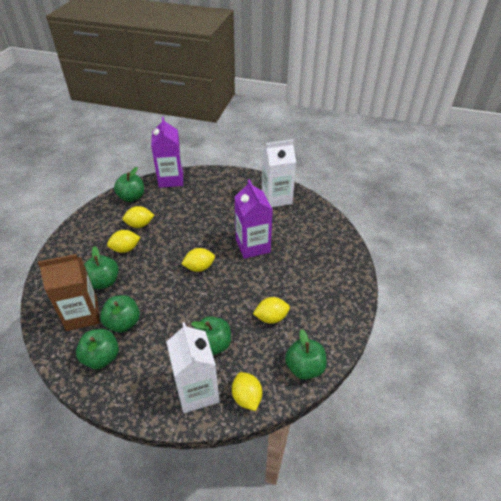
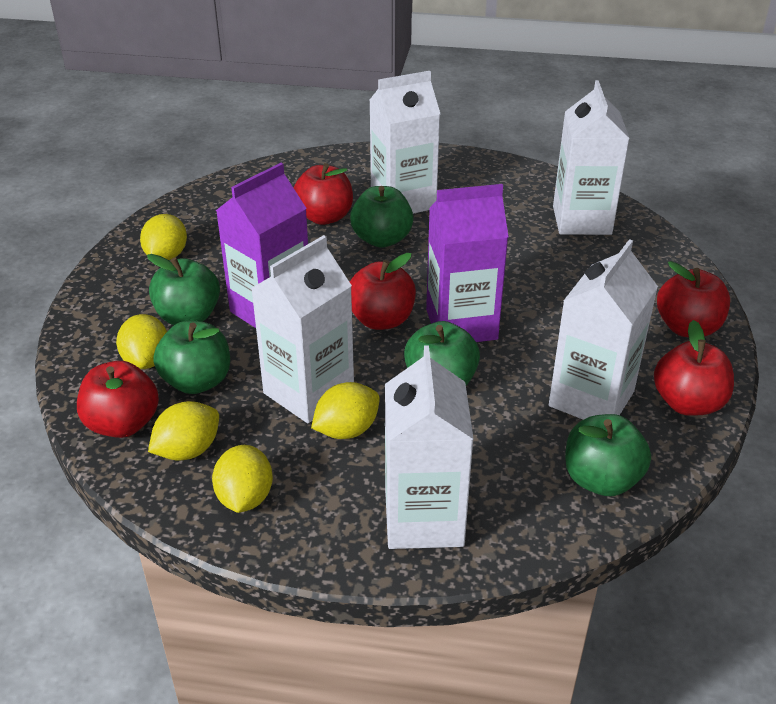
brown carton: [38,254,99,331] = 1 -> none = 0
green apple: [76,329,119,369] [84,246,119,289] [100,295,140,333] [114,167,144,202] [191,316,231,355] [285,329,327,380] = 6 -> [147,254,220,325] [153,321,230,394] [350,186,413,248] [404,321,480,385] [565,414,651,496] = 5
red apple: none = 0 -> [77,361,159,438] [294,163,353,225] [350,253,416,330] [654,320,734,416] [657,261,730,337] = 5
white carton: [166,322,219,413] [262,140,296,207] = 2 -> [251,235,354,423] [369,71,440,214] [385,345,474,549] [549,239,658,420] [553,80,630,235] = 5

